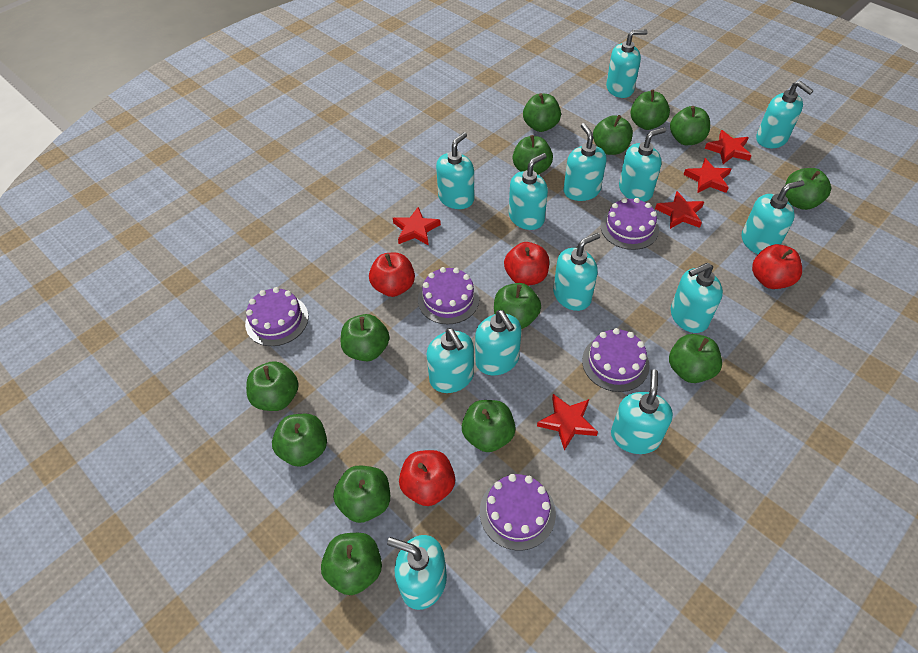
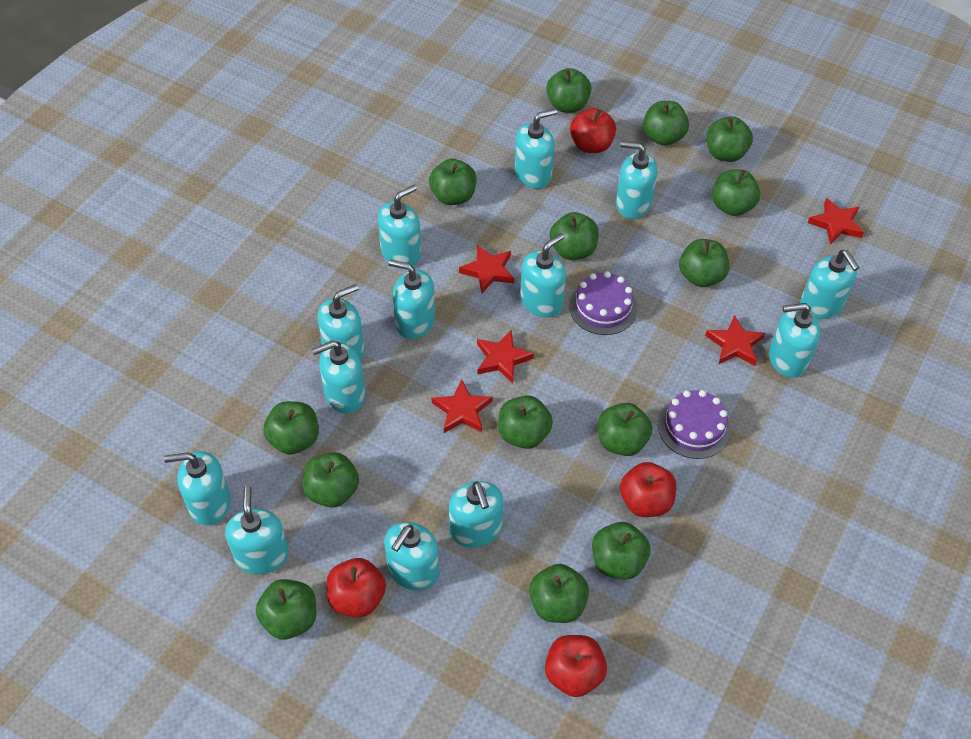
purple cake: [245,287,308,346] [418,267,479,324] [480,474,556,551] [582,328,650,392] [601,198,659,250] = 5 -> [569,271,637,335] [658,390,731,459] = 2

